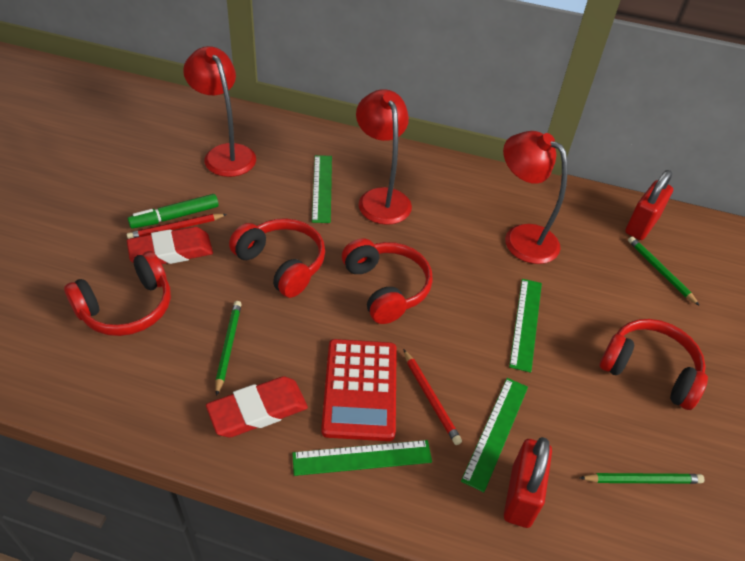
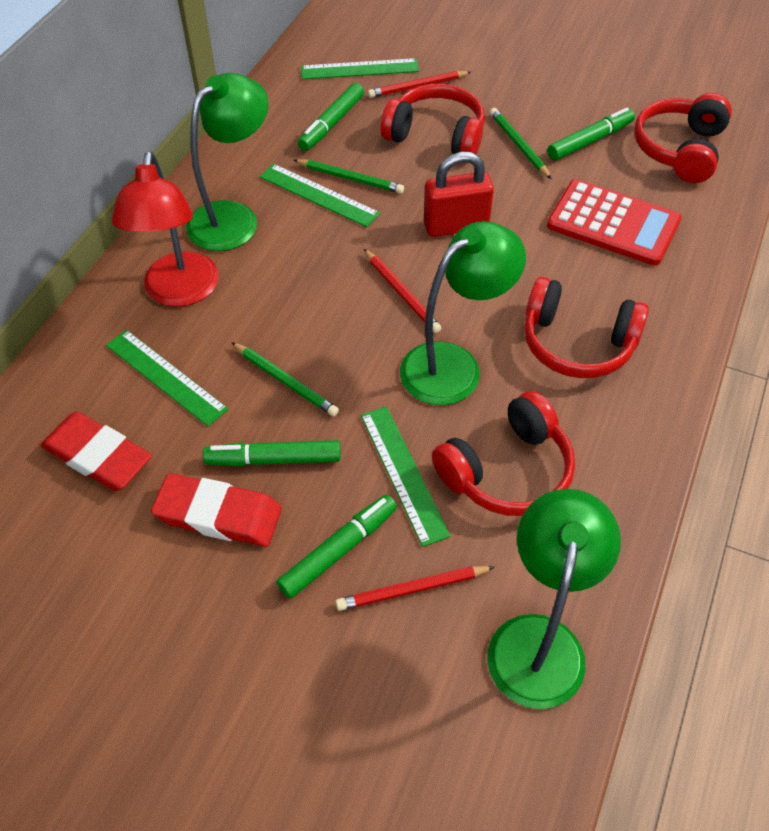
green lamp: none = 0 -> [186,73,269,251] [400,221,526,405] [487,489,621,709] = 3
green marker: [128,194,219,229] = 1 -> [203,440,341,466] [276,495,397,599] [298,83,364,151] [547,108,635,161] = 4
red lamp: [183,46,256,177] [356,89,412,225] [503,131,568,264] = 3 -> [111,152,219,307] = 1
red padlock: [504,437,552,528] [625,170,673,240] = 2 -> [424,152,494,237] = 1
red pencil: [127,214,227,239] [403,349,462,445] = 2 -> [336,566,494,611] [364,249,441,333] [368,71,471,98] = 3

